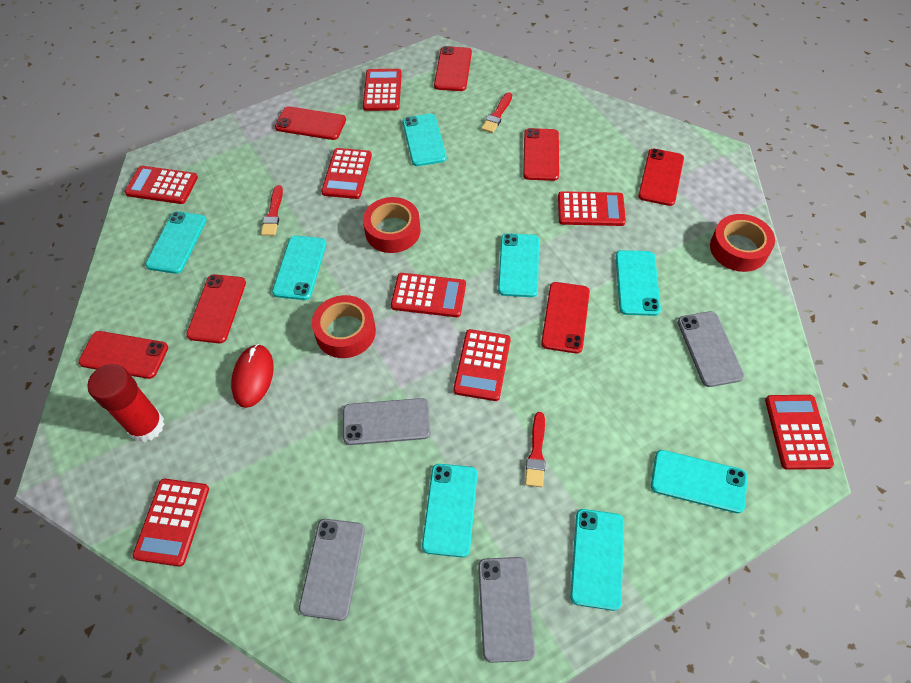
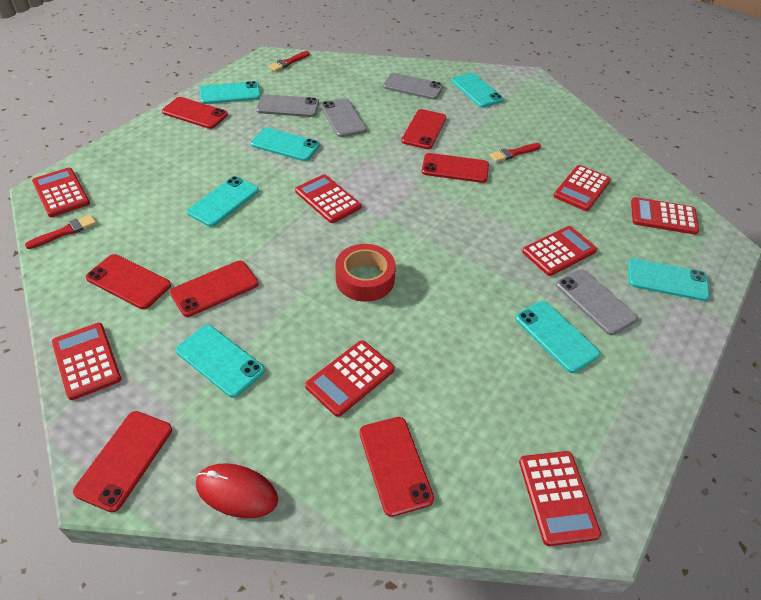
red glue stick: [87,364,165,442] = 1 -> none = 0
red tape: [312,295,376,358] [363,197,420,253] [710,214,775,272] = 3 -> [335,244,396,302] = 1
turquoise phone: [145,211,207,274] [272,236,326,300] [402,114,447,166] [422,464,477,557] [498,233,539,297] [570,509,624,611] [616,250,661,316] [651,450,747,513] = 8 -> [176,325,265,398] [187,176,259,227] [200,81,261,104] [251,127,320,161] [451,73,504,107] [515,301,600,373] [628,258,710,301] = 7

